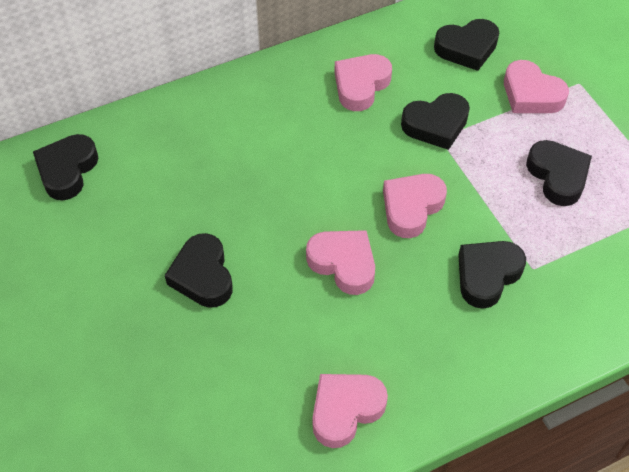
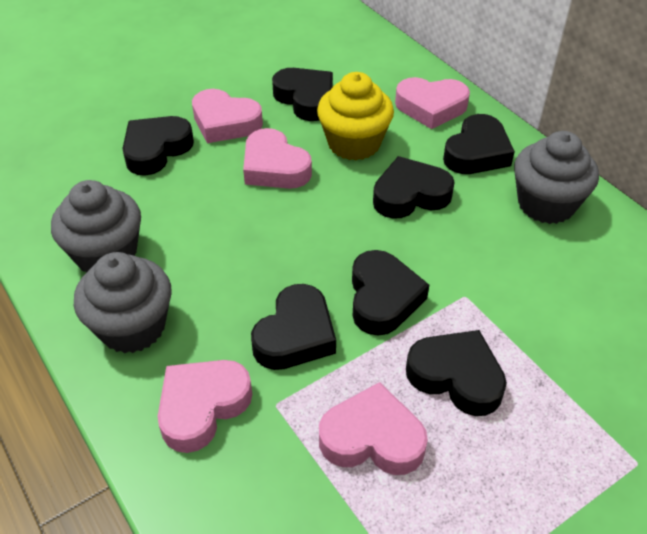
black heart: [33,134,98,200] [165,233,233,308] [401,93,470,150] [434,19,499,71] [458,241,526,309] [526,140,592,206] = 6 -> [122,116,194,176] [251,284,336,370] [272,68,333,121] [352,250,429,336] [373,156,455,219] [406,330,507,416] [443,114,515,174] = 7
grey cupcake: none = 0 -> [51,180,141,273] [74,252,172,353] [514,131,599,224] = 3
yellow cupcake: none = 0 -> [317,72,394,160] = 1

